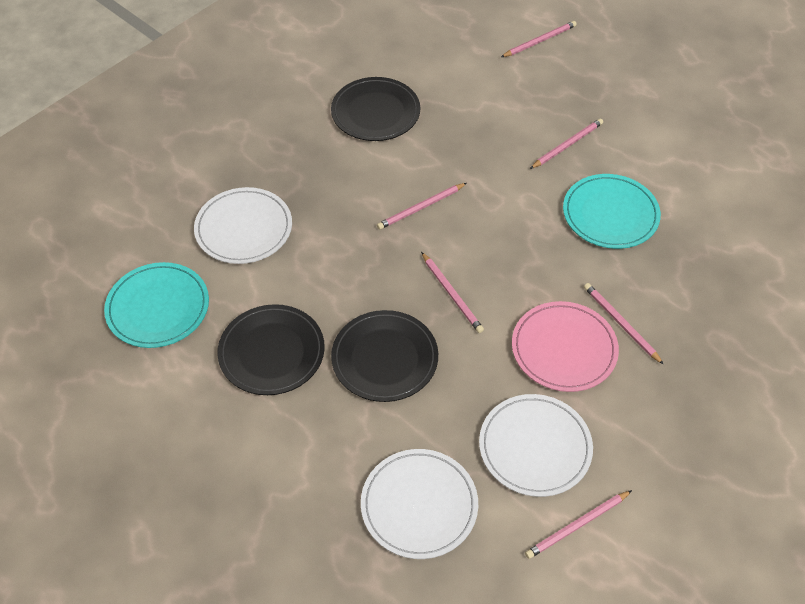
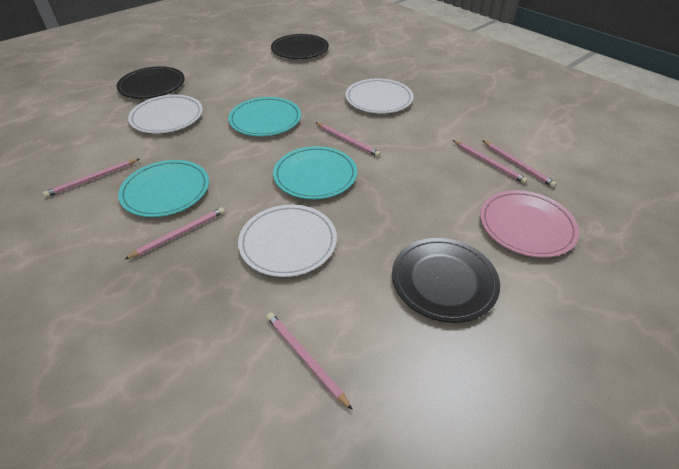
turquoise plate: [104,262,209,348] [563,174,661,249] = 2 -> [118,160,209,217] [228,97,301,136] [273,146,357,199] = 3

